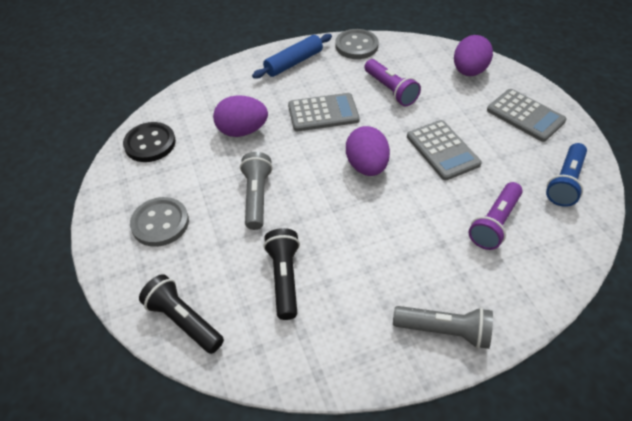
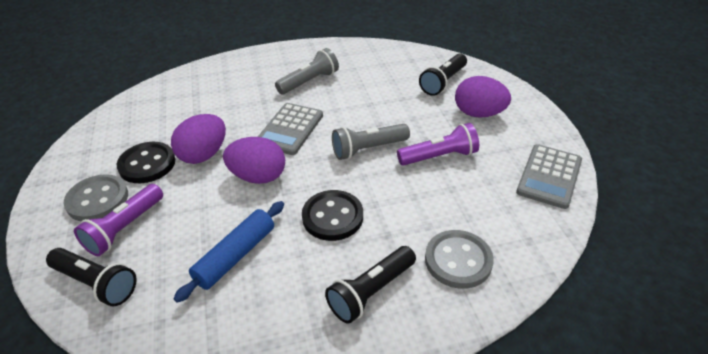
black button: [123,122,176,162] = 1 -> [117,142,175,183] [302,190,363,241] = 2
black flashlight: [139,274,224,354] [264,228,300,320] = 2 -> [46,248,137,307] [325,246,416,323] [419,53,467,96] = 3
blue flashlight: [546,143,587,207] = 1 -> none = 0
grey calculator: [288,93,360,131] [407,120,482,180] [487,89,567,142] = 3 -> [258,103,323,155] [516,144,582,209] = 2

